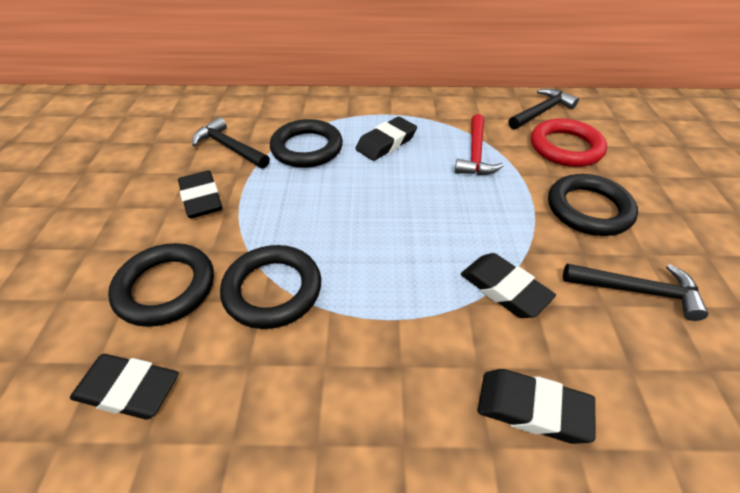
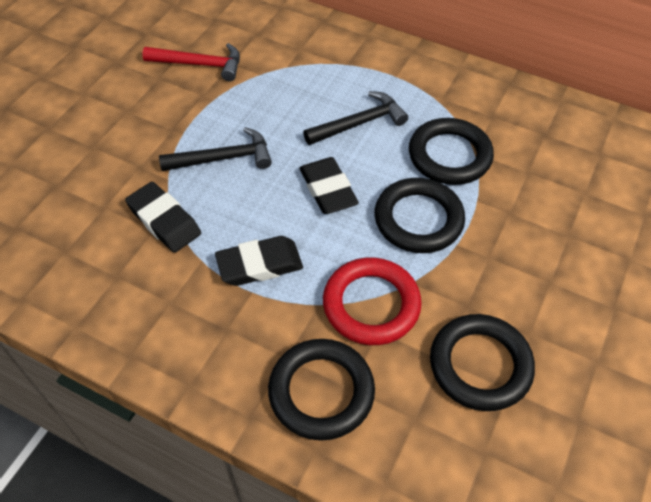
black eraser: [70,354,179,419] [178,170,223,218] [355,117,417,161] [461,253,556,318] [478,369,595,444] = 5 -> [125,182,201,253] [215,236,303,286] [300,157,359,214] = 3
black hammer: [192,117,270,169] [508,89,579,129] [563,264,709,321] = 3 -> [159,127,272,171] [303,91,408,145] = 2

